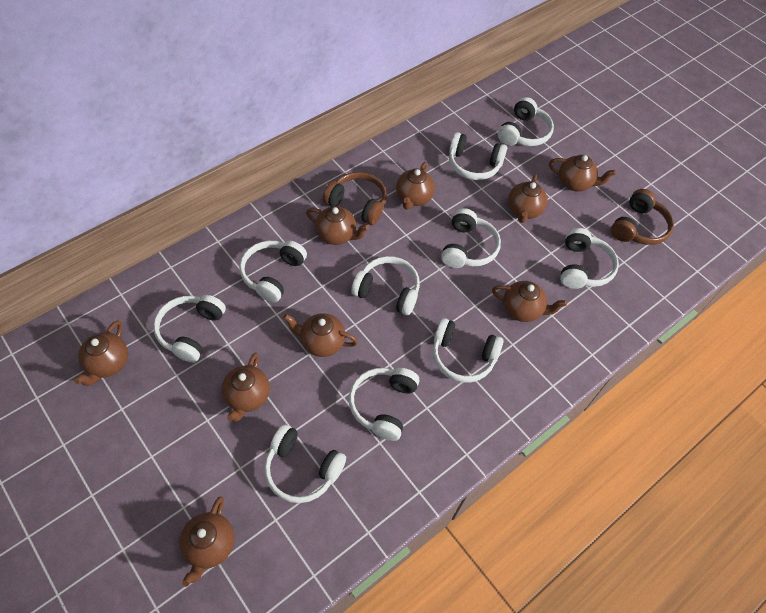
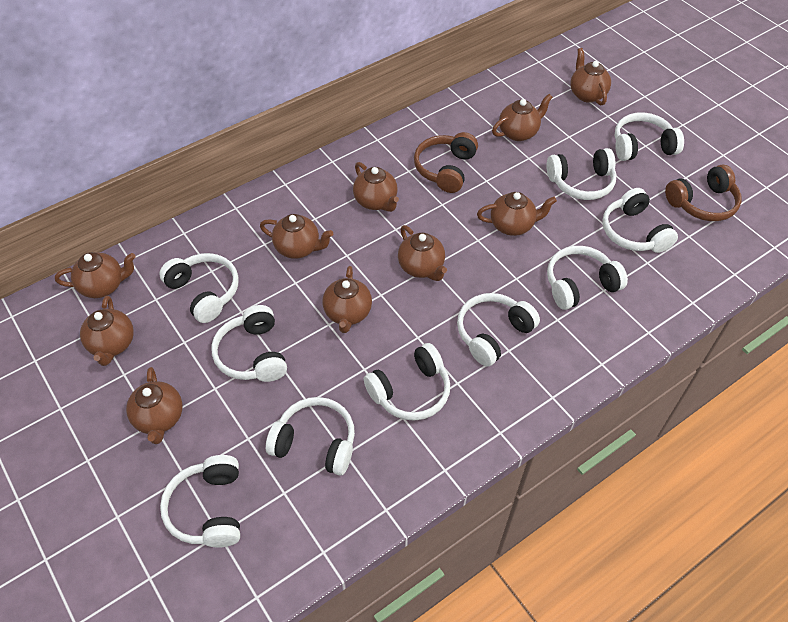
brown teapot: [74,320,128,386] [179,497,234,587] [222,352,270,422] [283,313,358,357] [306,206,369,245] [396,162,435,210] [492,281,567,322] [508,174,548,223] [549,155,616,191] = 9 -> [55,252,136,298] [80,296,134,366] [126,367,183,444] [260,214,333,259] [322,266,372,333] [353,162,399,212] [398,225,447,281] [477,192,557,236] [492,94,553,141] [570,48,611,105] = 10

